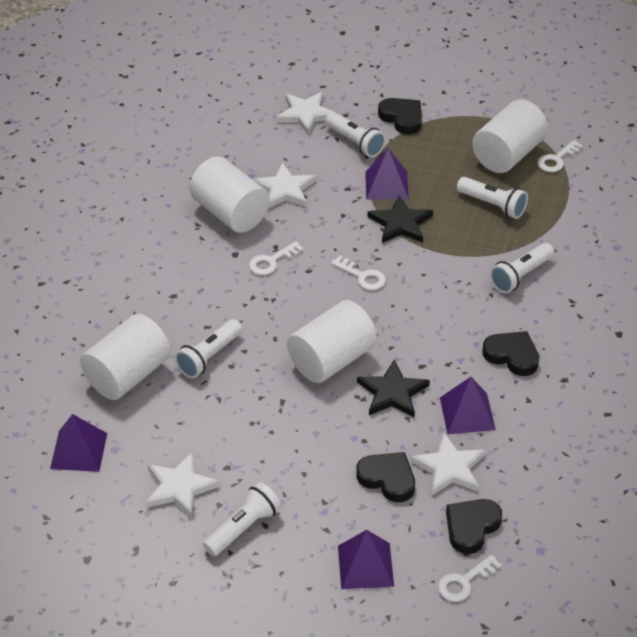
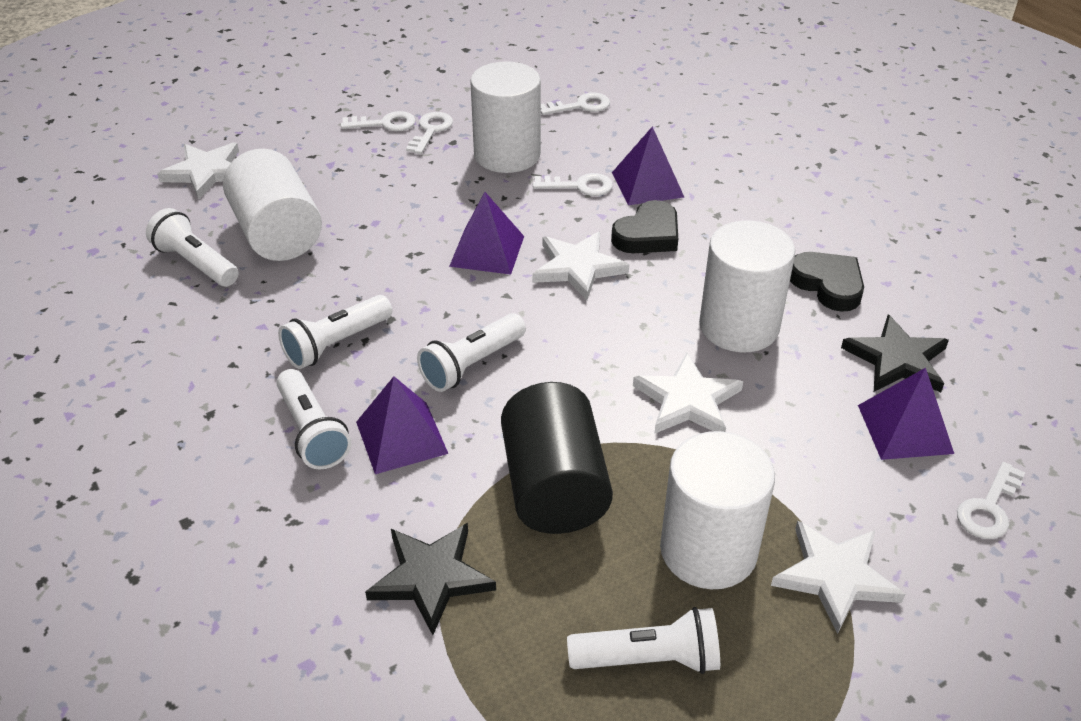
black cylinder: none = 0 -> [501,382,613,534] = 1
black heart: [356,452,415,502] [378,98,422,135] [446,499,502,554] [482,331,539,376] = 4 -> [611,200,678,253] [790,252,864,312] = 2
white key: [249,241,304,275] [331,255,386,290] [438,555,502,602] [537,140,583,172] = 4 -> [341,111,416,131] [406,112,453,154] [533,173,613,196] [541,93,610,115] [957,462,1025,539] = 5

